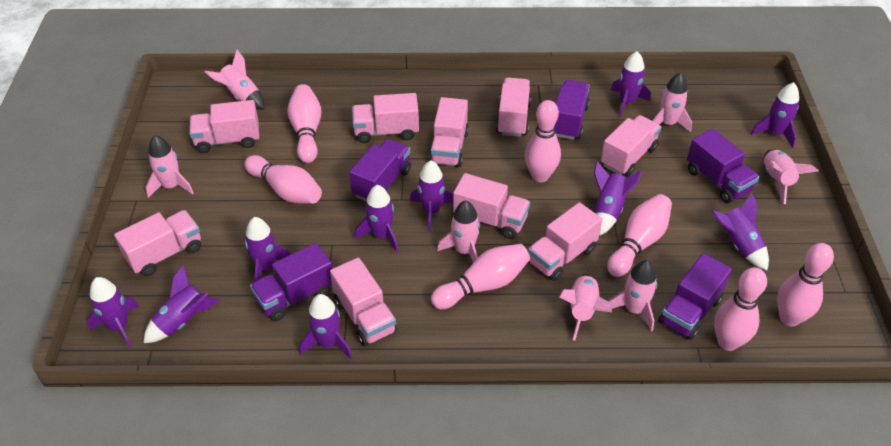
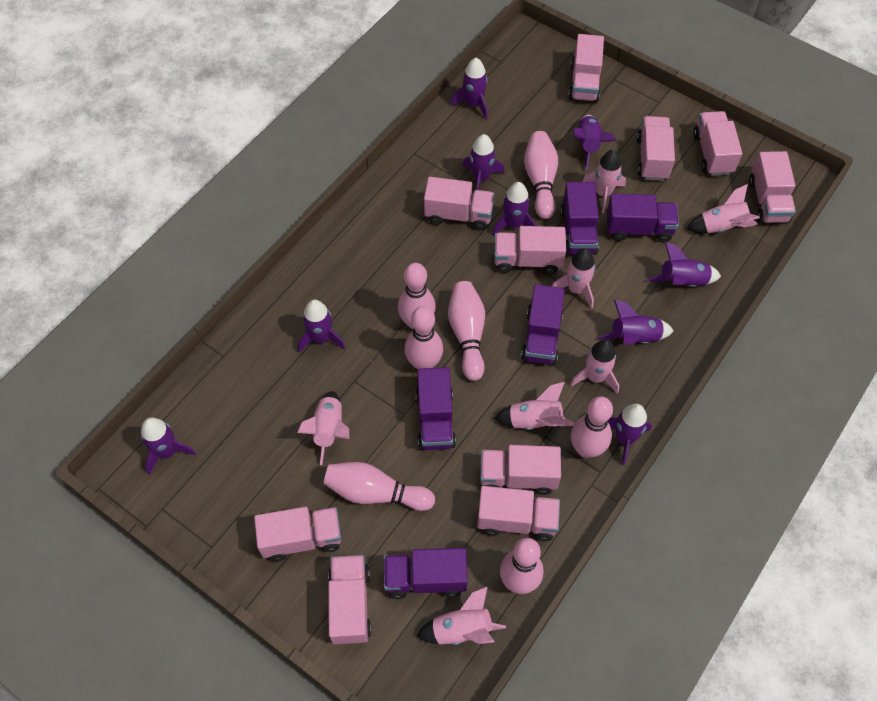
pink truck: [114,210,201,276] [189,100,259,153] [330,258,397,346] [352,93,419,143] [429,97,469,167] [453,173,530,239] [496,78,531,137] [528,202,602,281] [601,115,661,176] = 9 -> [254,507,341,562] [328,555,371,644] [424,177,495,230] [477,486,560,541] [480,445,561,495] [495,226,566,274] [568,34,604,102] [637,116,675,181] [693,111,742,176] [749,151,796,223] = 10
purple rocket: [87,277,139,347] [144,265,220,343] [245,217,291,281] [299,294,352,358] [354,185,398,252] [410,160,453,231] [594,161,642,235] [611,51,651,117] [711,192,769,270] [751,82,799,148] = 10 -> [141,418,196,475] [298,300,346,352] [451,58,488,119] [462,134,504,190] [492,182,536,236] [573,115,616,170] [598,300,674,344] [608,404,652,465] [647,242,721,287] = 9

